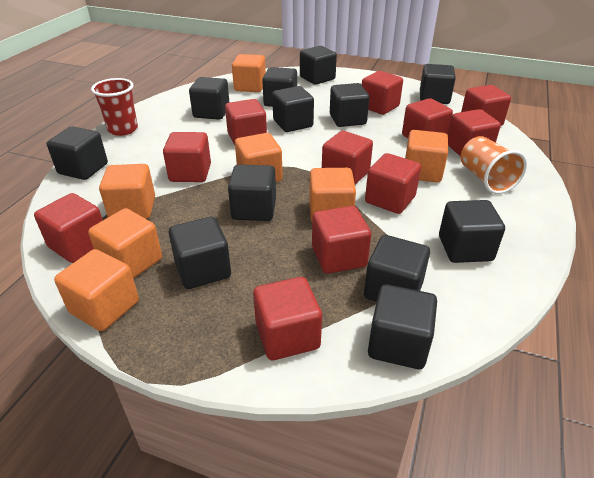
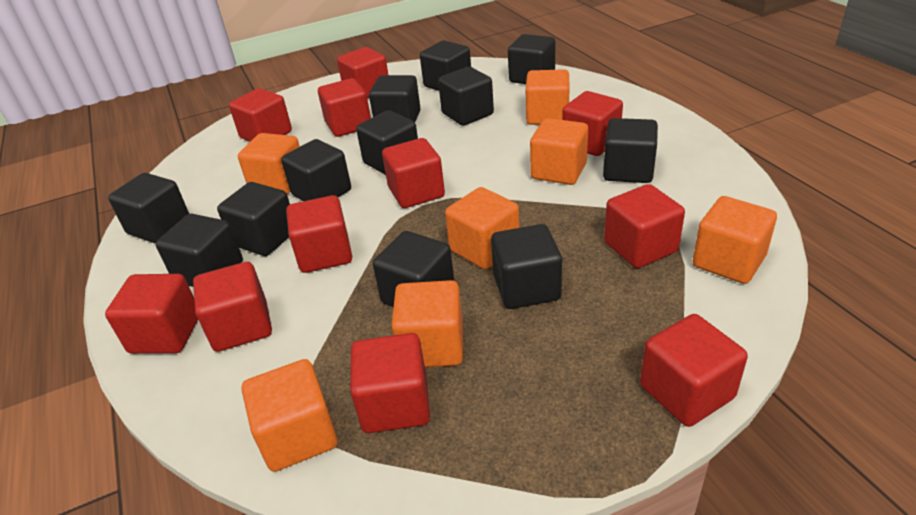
orange cup: [461,136,527,194] = 1 -> none = 0
red cup: [91,78,138,136] = 1 -> none = 0

